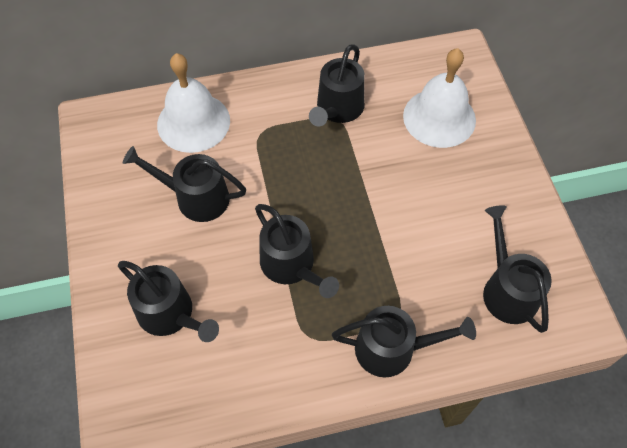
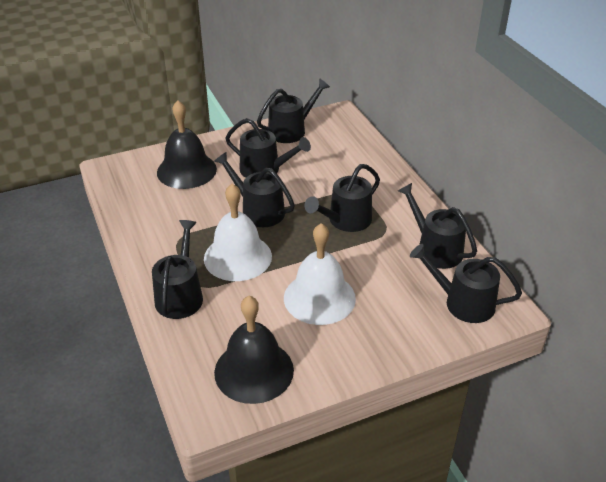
black bell: none = 0 -> [157,100,217,189] [214,296,294,404] = 2
black watering can: [118,261,219,342] [123,146,246,222] [255,204,339,298] [309,44,365,126] [332,306,476,378] [483,205,552,333] = 6 -> [152,220,203,319] [214,152,295,227] [226,118,311,177] [257,78,330,143] [305,164,380,232] [398,183,477,269] [410,244,522,323] = 7

